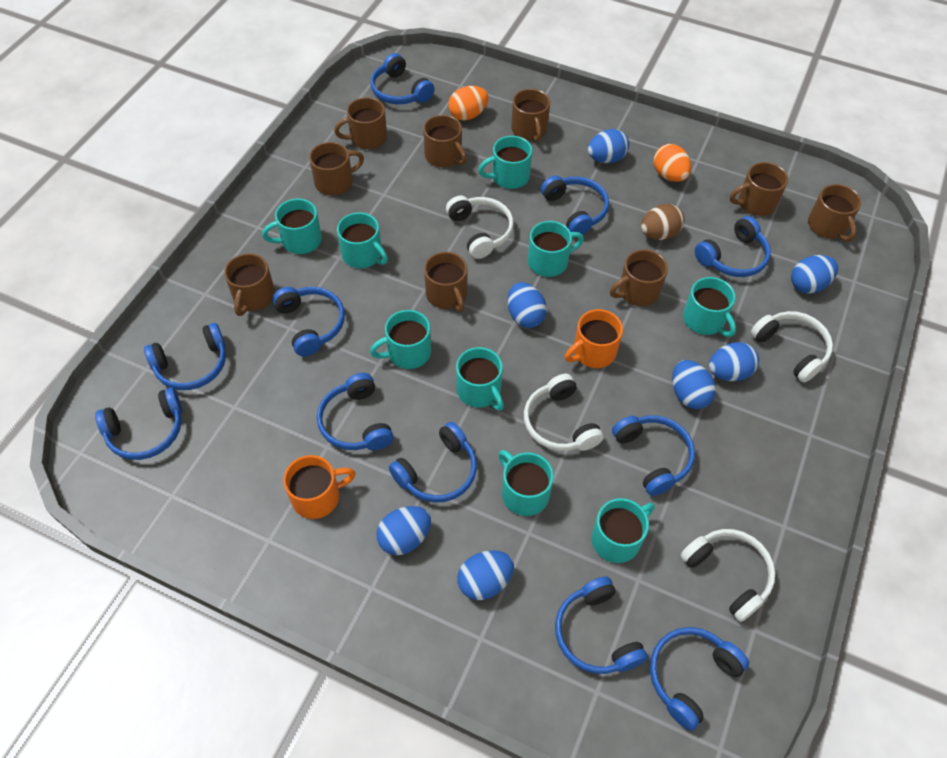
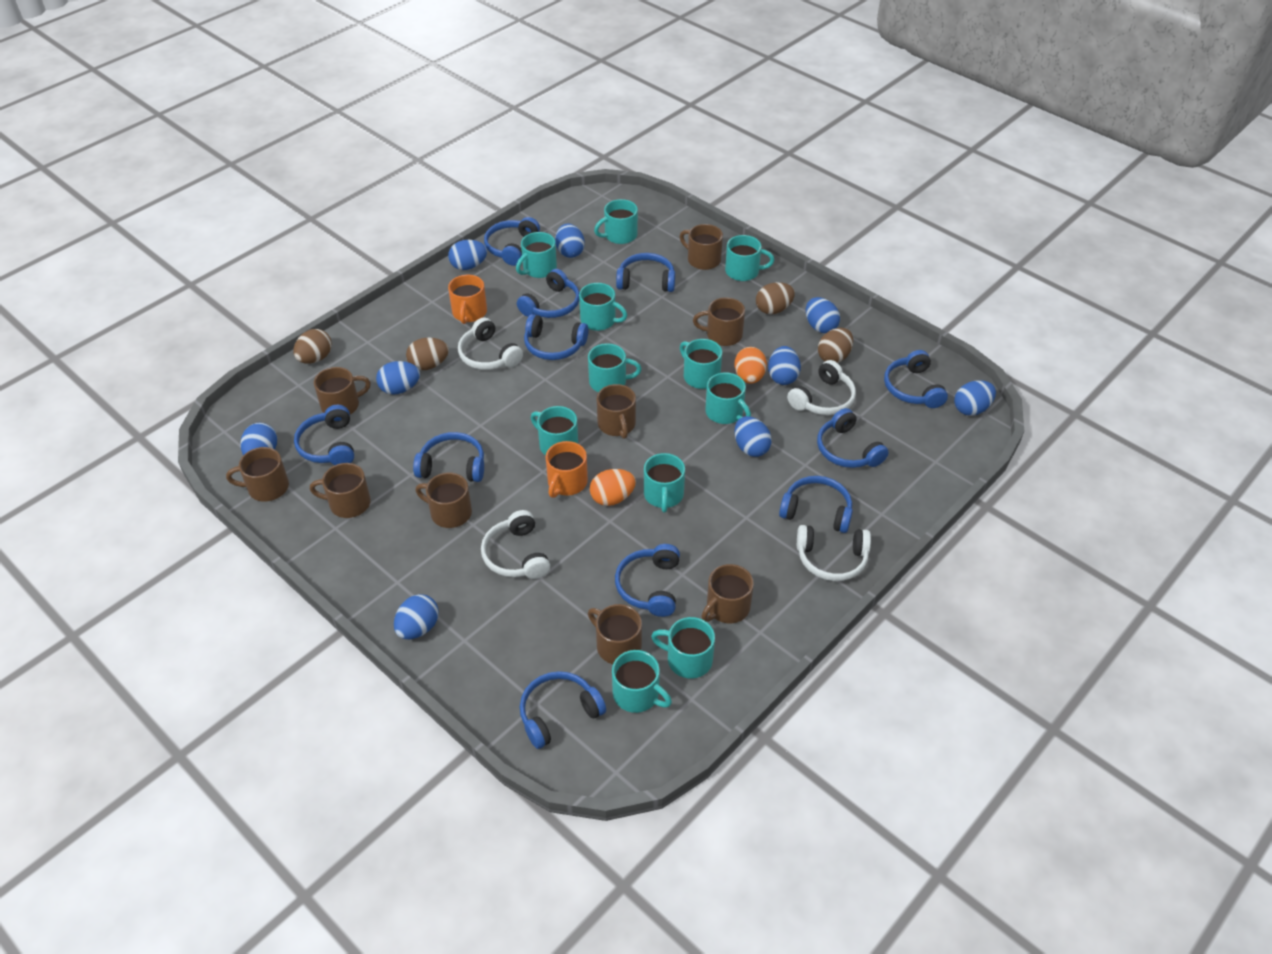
blue egg: [376,506,431,555] [457,550,514,600] [507,282,547,328] [588,129,629,163] [672,360,716,409] [709,342,759,381] [791,255,838,294] = 7 -> [240,423,277,455] [376,361,420,394] [394,594,439,639] [448,240,487,270] [555,224,585,258] [734,416,772,457] [768,346,801,385] [806,297,840,333] [954,380,996,416] = 9
brown egg: [641,204,685,240] = 1 -> [293,329,332,363] [406,337,449,370] [756,282,795,314] [818,328,853,363] = 4
turquoise mug: [262,199,322,254] [337,212,388,268] [370,310,431,369] [456,347,504,411] [478,136,532,189] [498,450,554,516] [528,221,584,277] [591,498,655,563] [683,277,736,337] = 9 -> [516,232,557,278] [531,406,578,455] [579,283,627,331] [588,343,642,392] [594,199,638,244] [612,650,672,713] [644,453,685,513] [651,617,715,679] [680,339,722,389] [705,372,751,424] [725,235,774,281] = 11

